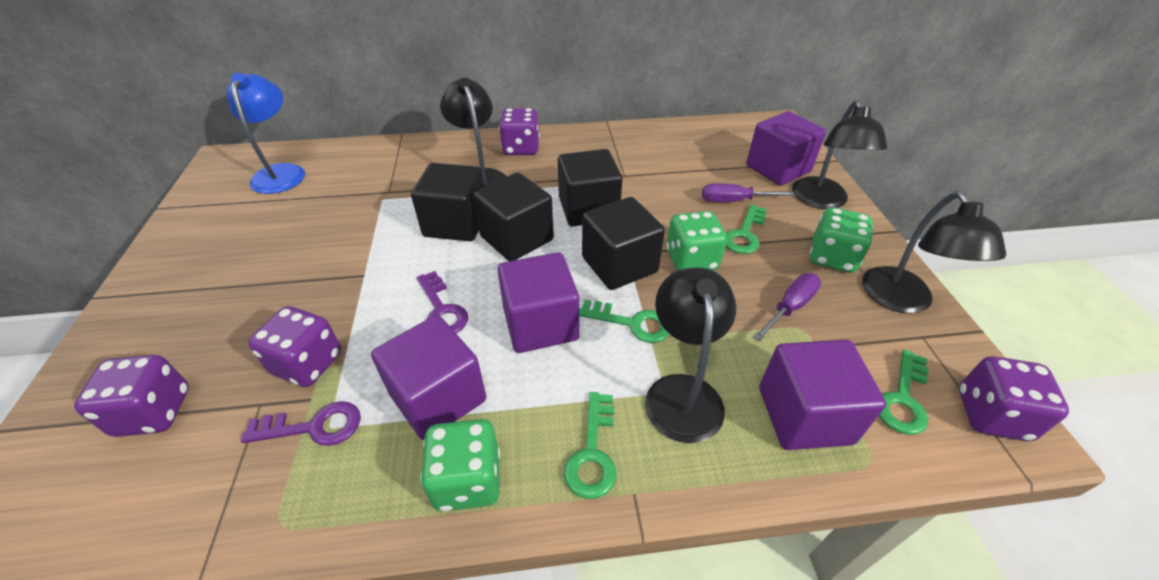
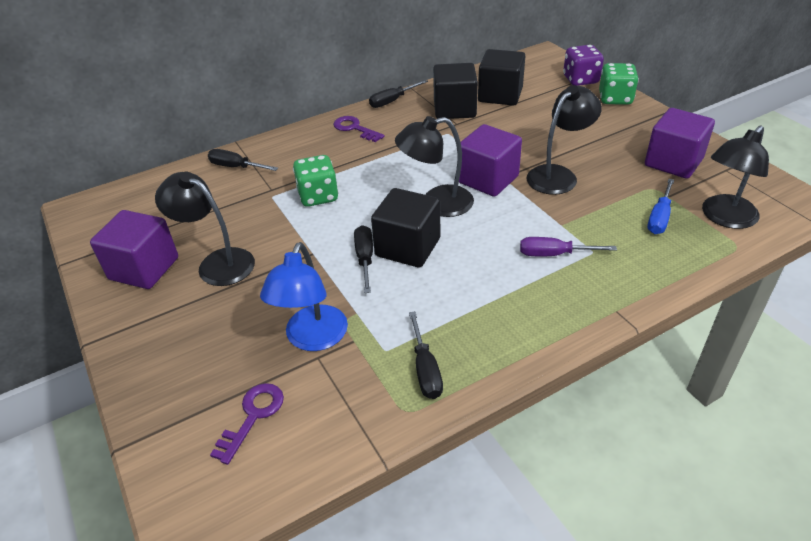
black cube: [411,163,484,241] [473,173,554,261] [558,149,622,226] [582,197,665,290] = 4 -> [371,188,440,268] [433,63,478,119] [478,49,525,106] = 3
black screwdriver: none = 0 -> [208,149,278,171] [354,225,373,293] [369,80,428,108] [409,311,443,399] = 4
blue screwdriver: none = 0 -> [647,179,674,234] = 1
green dice: [420,419,500,511] [666,211,727,271] [810,207,873,273] = 3 -> [293,155,339,207] [599,63,639,105] = 2
green key: [564,392,616,499] [579,300,670,343] [726,204,767,254] [879,350,928,435] = 4 -> none = 0
purple cube: [371,315,486,440] [497,252,579,353] [746,111,826,186] [759,339,886,450] = 4 -> [90,210,178,289] [459,124,522,197] [645,108,715,179] = 3
purple dice: [74,355,189,437] [248,306,341,387] [499,108,540,155] [959,356,1069,441] = 4 -> [563,45,604,86] = 1
purple screwdriver: [702,183,795,202] [753,273,821,341] = 2 -> [520,237,617,256] = 1

